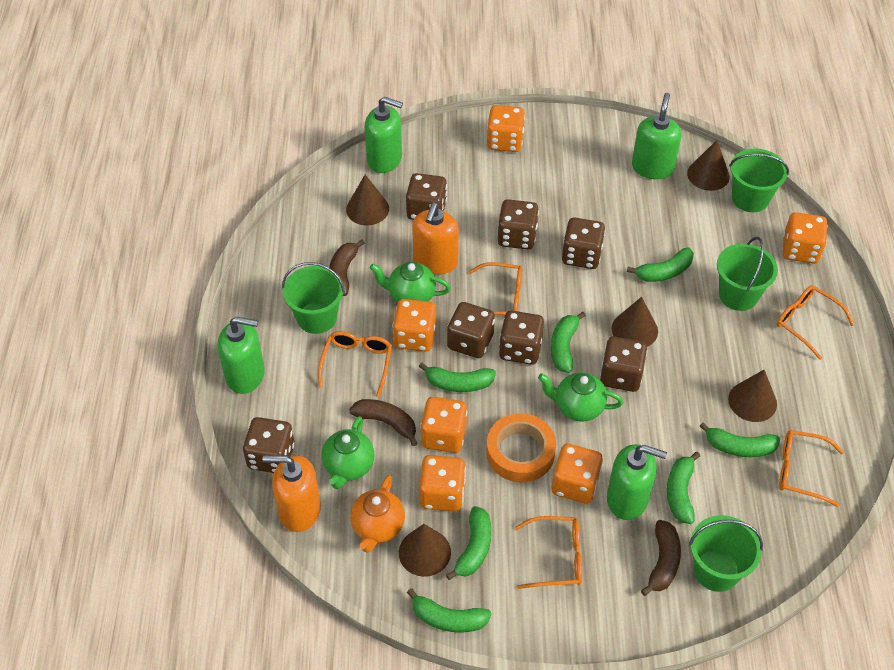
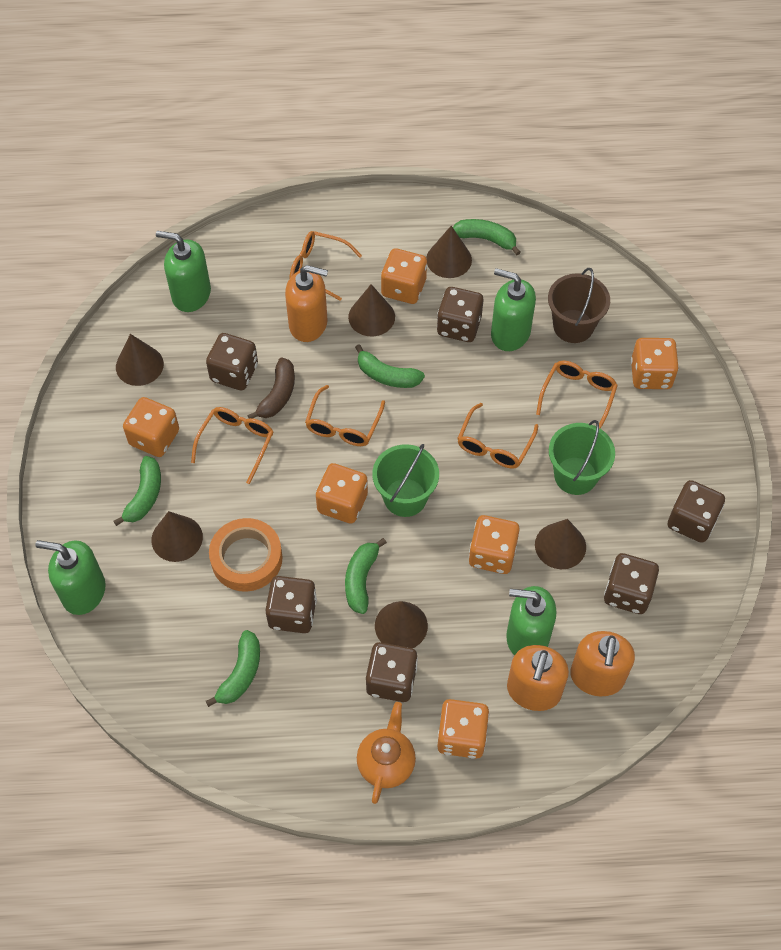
brown banana: [329,239,365,296] [349,399,418,446] [641,520,681,596] = 3 -> [247,358,295,418] = 1
brown bucket: none = 0 -> [548,268,610,343] = 1
brown cone: [346,175,389,225] [399,524,451,577] [612,297,658,347] [687,140,730,191] [728,370,777,422] = 5 -> [116,334,164,386] [151,511,203,562] [348,284,395,336] [375,601,428,648] [426,226,472,278] [535,519,586,569] = 6
brown dice: [243,417,295,473] [406,173,447,220] [447,302,495,358] [498,199,539,249] [499,311,544,365] [562,218,605,269] [600,336,647,392] = 7 -> [206,333,258,390] [265,576,317,633] [366,642,418,702] [437,287,483,342] [604,553,659,614] [668,480,725,543] = 6
green banana: [407,588,491,632] [419,363,496,392] [446,506,491,580] [551,312,586,373] [627,247,694,282] [667,452,700,524] [699,423,780,457] = 7 -> [113,456,161,526] [206,630,260,707] [345,538,387,614] [355,344,425,388] [453,219,521,255] = 5
green bucket: [282,262,345,334] [689,515,763,592] [717,237,778,311] [729,149,789,212] = 4 -> [372,444,439,517] [549,420,615,495] = 2
green teapot: [322,416,374,489] [370,262,451,303] [538,372,623,422] = 3 -> none = 0
orange soap dispenser: [262,455,321,532] [412,203,459,275] = 2 -> [285,265,328,342] [507,645,569,711] [570,631,635,696] = 3

